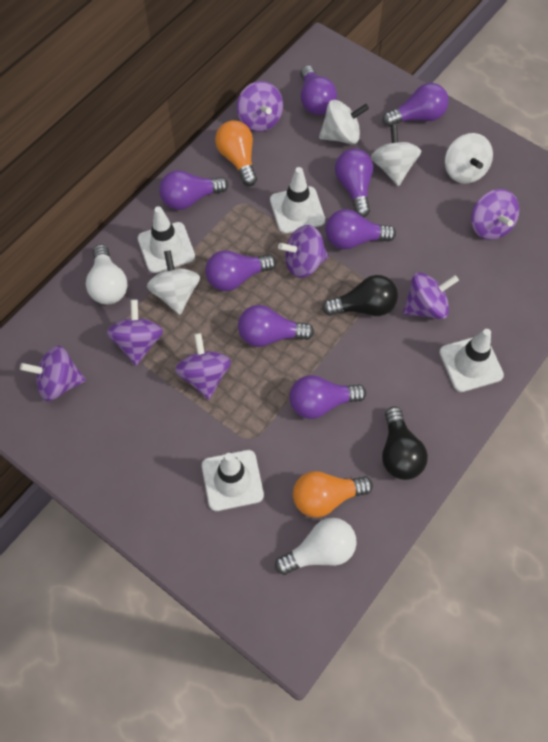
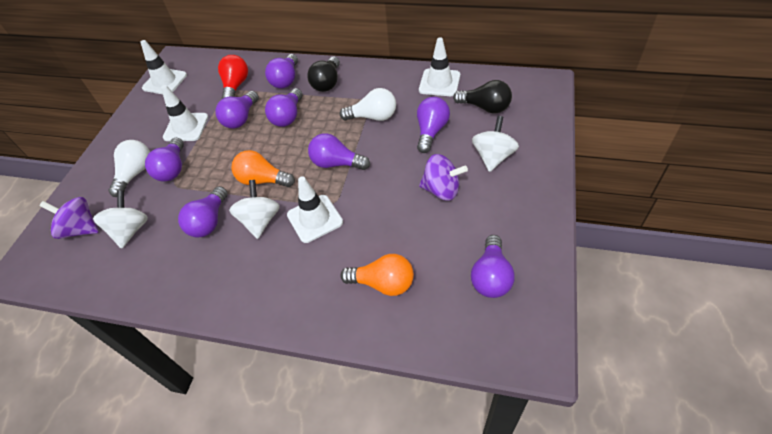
purple spinning top: [20,346,86,401] [107,299,163,366] [175,333,231,399] [237,81,283,132] [278,225,329,278] [403,272,459,319] [471,189,519,240] = 7 -> [39,197,99,239] [419,154,468,201] = 2
red light bulb: none = 0 -> [218,55,248,99] = 1
white spinning top: [147,250,200,315] [319,100,369,144] [371,124,421,186] [445,133,493,184] = 4 -> [93,190,148,249] [229,180,280,239] [472,116,519,172] = 3

